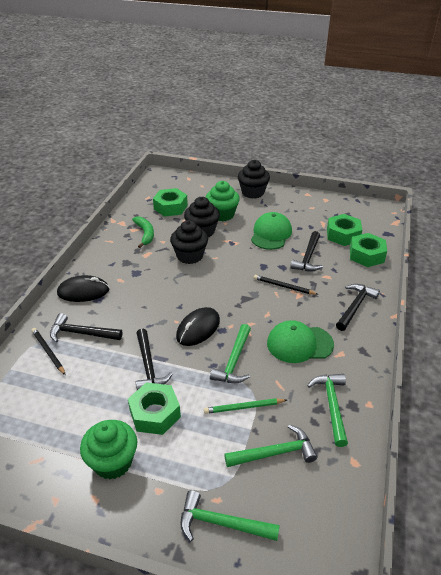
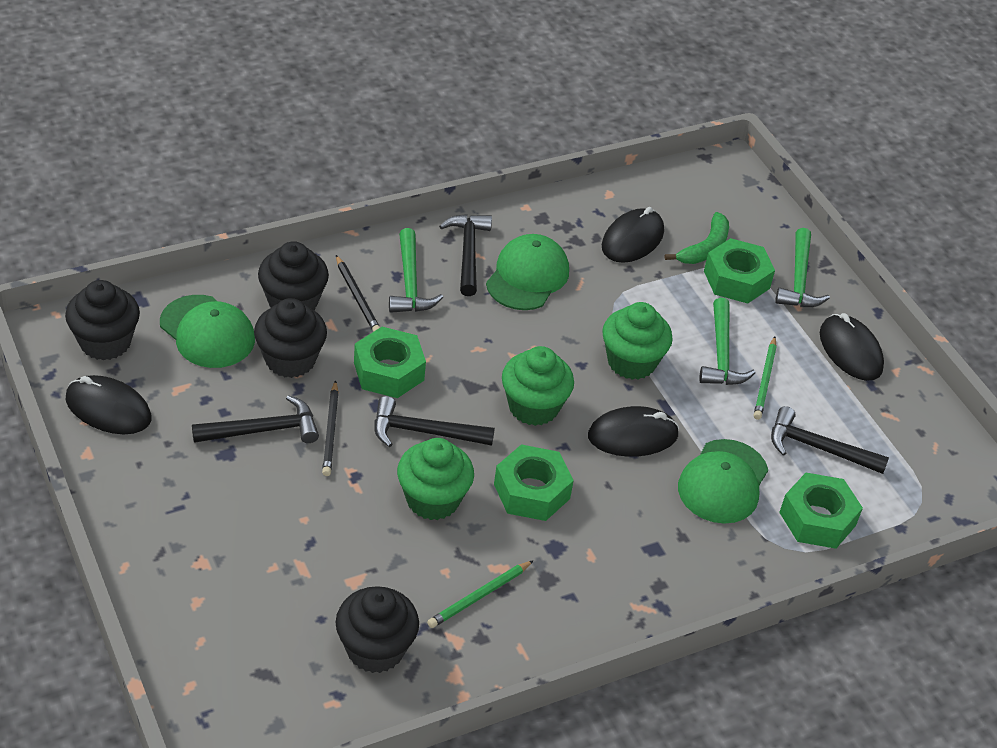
black cupcake: [170,220,208,264] [184,197,220,237] [238,160,270,199] = 3 -> [65,280,140,360] [254,298,327,378] [258,241,329,311] [335,586,419,673] = 4
black mouse: [57,275,109,302] [176,307,220,346] = 2 -> [66,375,151,434] [588,406,679,457] [602,207,664,263] [820,313,884,381] = 4
green cap: [251,212,292,250] [267,320,334,363] = 2 -> [160,295,255,368] [486,234,569,310] [678,439,768,524] = 3
green cupcake: [80,420,137,479] [206,181,240,221] = 2 -> [397,438,474,520] [502,346,574,426] [602,302,673,380] = 3
green hammer: [180,490,280,541] [210,324,251,383] [224,425,317,467] [307,374,348,447] = 4 -> [389,228,443,313] [699,298,755,385] [775,228,830,307] = 3
green pencil: [204,398,287,414] = 1 -> [427,560,534,628] [754,336,777,420] = 2

